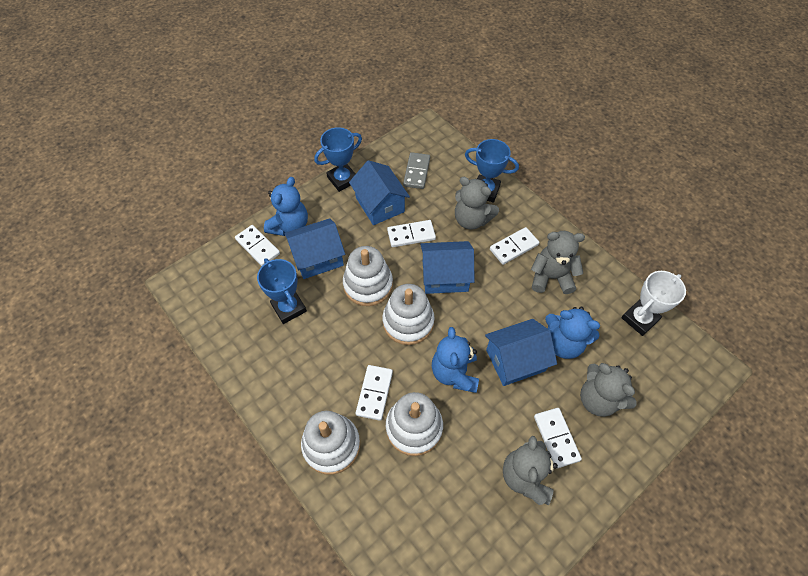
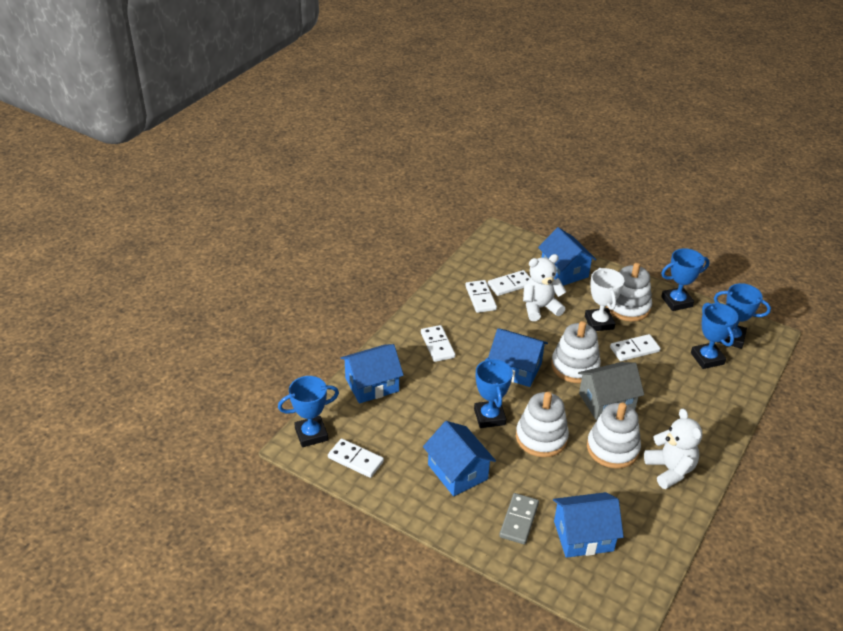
blue house: [284,218,345,279] [349,160,410,225] [420,241,475,294] [485,319,557,386] = 4 -> [341,344,404,404] [423,421,496,496] [488,328,548,387] [538,227,597,286] [553,492,624,558] = 5
blue teddy bear: [264,177,308,236] [432,327,479,393] [545,307,600,359] = 3 -> none = 0
blue trophy: [257,258,307,324] [314,127,362,192] [465,139,519,203] = 3 -> [278,376,339,447] [474,358,513,428] [661,248,710,311] [691,303,738,369] [714,283,771,349] = 5
grey house: none = 0 -> [578,362,644,420] = 1
grey teddy bear: [455,177,499,230] [503,436,558,505] [531,231,585,294] [580,363,637,417] = 4 -> none = 0
white teddy bear: none = 0 -> [523,254,566,321] [644,408,702,489] = 2

